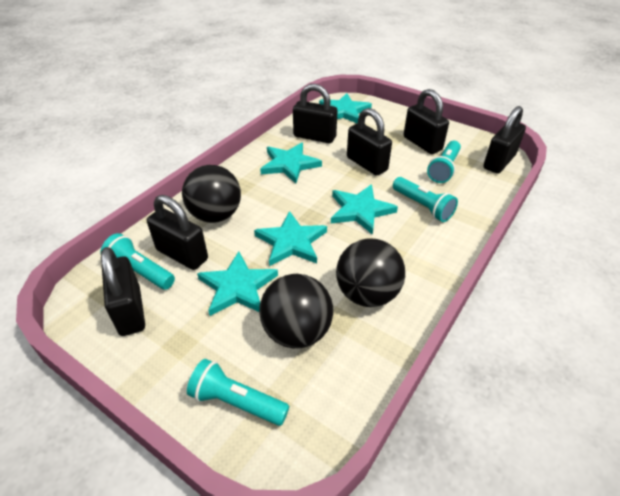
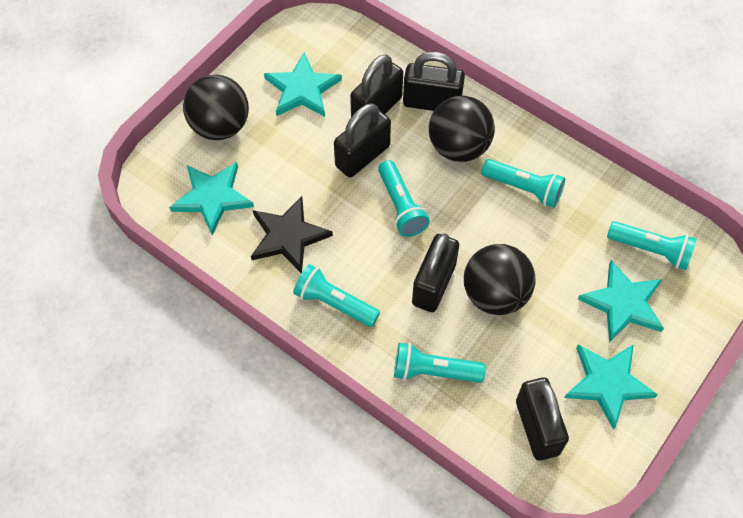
black padlock: [101,247,145,336] [147,195,208,270] [293,84,338,143] [347,108,392,176] [404,89,449,154] [483,106,526,173] = 6 -> [334,104,391,178] [350,54,403,117] [403,52,465,111] [412,233,459,312] [516,377,569,460] = 5
black star: none = 0 -> [251,196,333,273] = 1
turquoise flashlight: [101,233,175,290] [187,359,289,426] [393,177,458,222] [427,141,461,183] = 4 -> [293,264,380,327] [378,160,430,237] [394,343,486,383] [481,159,565,208] [607,221,697,270] = 5
turquoise star: [197,251,278,316] [254,211,327,266] [260,143,322,183] [319,93,372,123] [331,184,398,235] = 5 -> [169,162,254,235] [264,52,342,117] [564,344,658,430] [578,260,664,342] = 4

